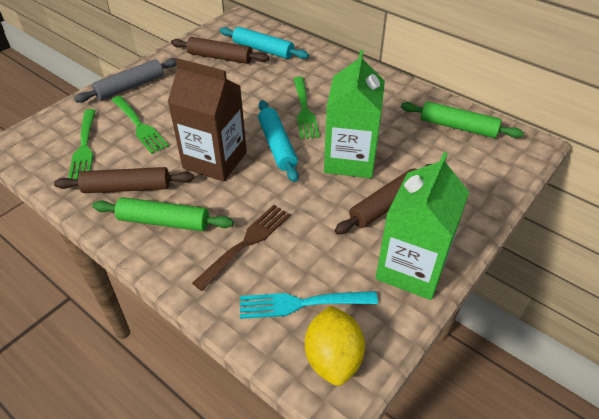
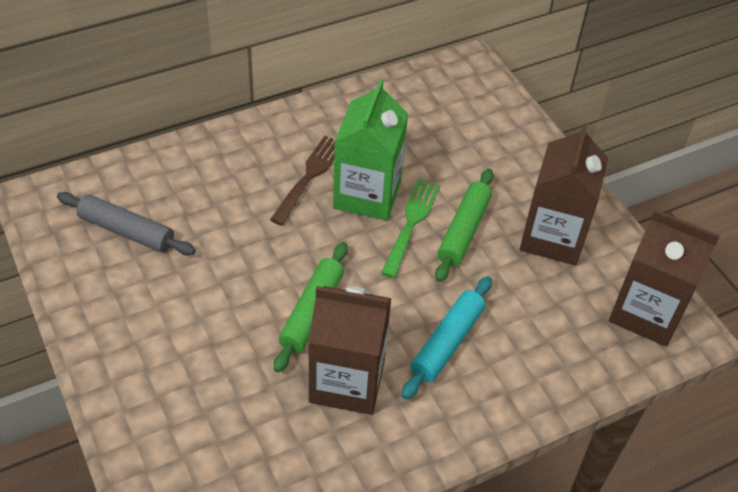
brown carton: [168,58,247,182] = 1 -> [308,286,392,415] [520,123,608,266] [609,209,720,346] = 3
brown rolling pin: [54,167,194,193] [171,37,269,64] [335,164,431,234] = 3 -> none = 0
green carton: [324,50,385,178] [376,152,469,300] = 2 -> [333,80,408,221] = 1
green fork: [68,109,96,179] [112,96,169,154] [294,77,320,139] = 3 -> [381,179,440,278] = 1
turquoise fork: [240,291,378,319] = 1 -> none = 0
turquoise rolling pin: [220,27,309,59] [258,100,298,182] = 2 -> [402,276,492,400] = 1
yellow lemon: [305,306,365,386] = 1 -> none = 0

